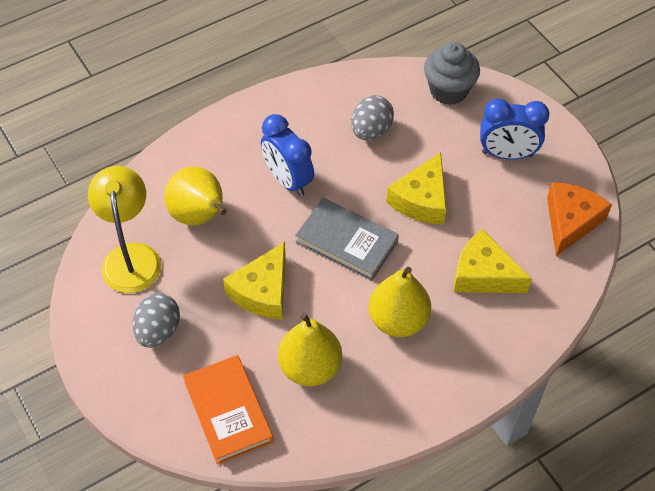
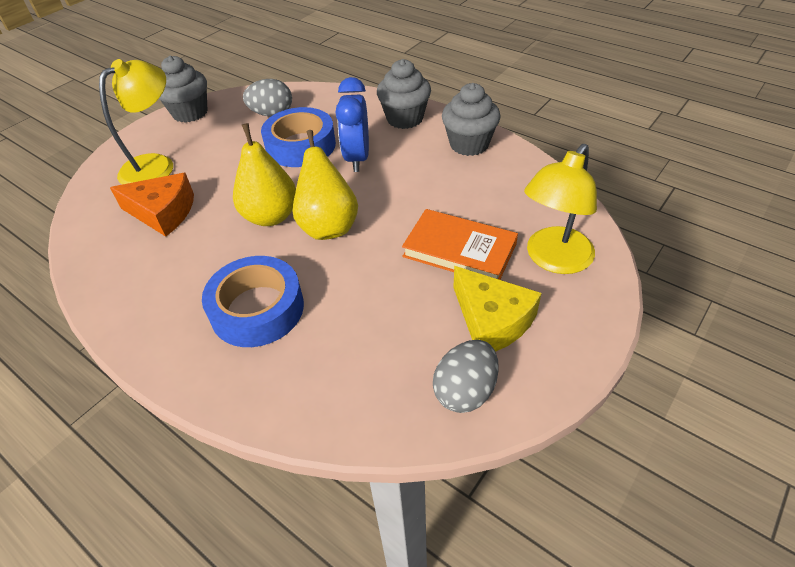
blue clock: [261,114,314,197] [480,99,550,160] = 2 -> [335,77,369,172] = 1
blue tape: none = 0 -> [202,256,304,347] [261,107,336,167] = 2
grey book: [295,198,399,281] = 1 -> none = 0
grey cupcake: [424,42,480,105] = 1 -> [159,55,208,123] [377,59,431,129] [442,83,501,156] = 3
yellow cheese: [223,242,286,320] [386,152,446,224] [454,229,532,293] = 3 -> [453,266,542,352] = 1
yellow lamp: [88,166,161,293] = 1 -> [99,59,173,185] [524,144,597,274] = 2
yellow pear: [164,167,227,226] [278,313,342,386] [369,267,431,337] = 3 -> [233,123,296,226] [293,130,358,240] = 2

